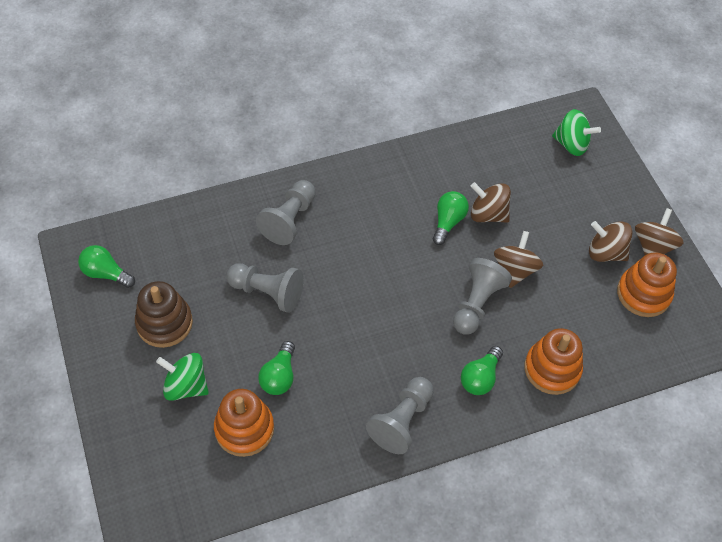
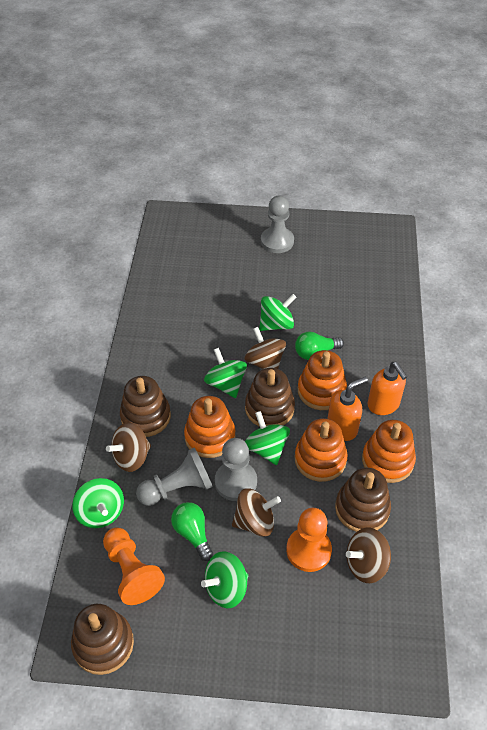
brown stacking toy: [135,281,193,348] = 1 -> [71,604,134,675] [120,376,171,437] [245,368,295,427] [335,468,391,532] = 4
green light bulb: [78,245,135,288] [258,341,295,395] [433,191,469,245] [461,346,503,395] = 4 -> [171,502,213,561] [295,332,344,360] = 2
green spinning top: [156,353,209,401] [552,109,601,156] = 2 -> [72,478,124,528] [201,551,248,608] [204,348,247,398] [245,411,290,465] [259,294,296,331] = 5
grey pawn: [226,263,304,313] [256,180,316,245] [366,377,434,454] [453,258,512,334] = 4 -> [136,447,213,506] [215,438,257,501] [261,195,294,253] = 3
orange pawn: none = 0 -> [103,527,165,605] [286,508,332,572] = 2
orange soap dispenser: none = 0 -> [327,376,368,441] [368,362,407,415] = 2
orange stacking toy: [214,389,274,457] [524,328,583,395] [617,253,677,317] = 3 -> [184,396,236,458] [295,418,348,482] [298,350,347,410] [362,420,416,483] = 4

